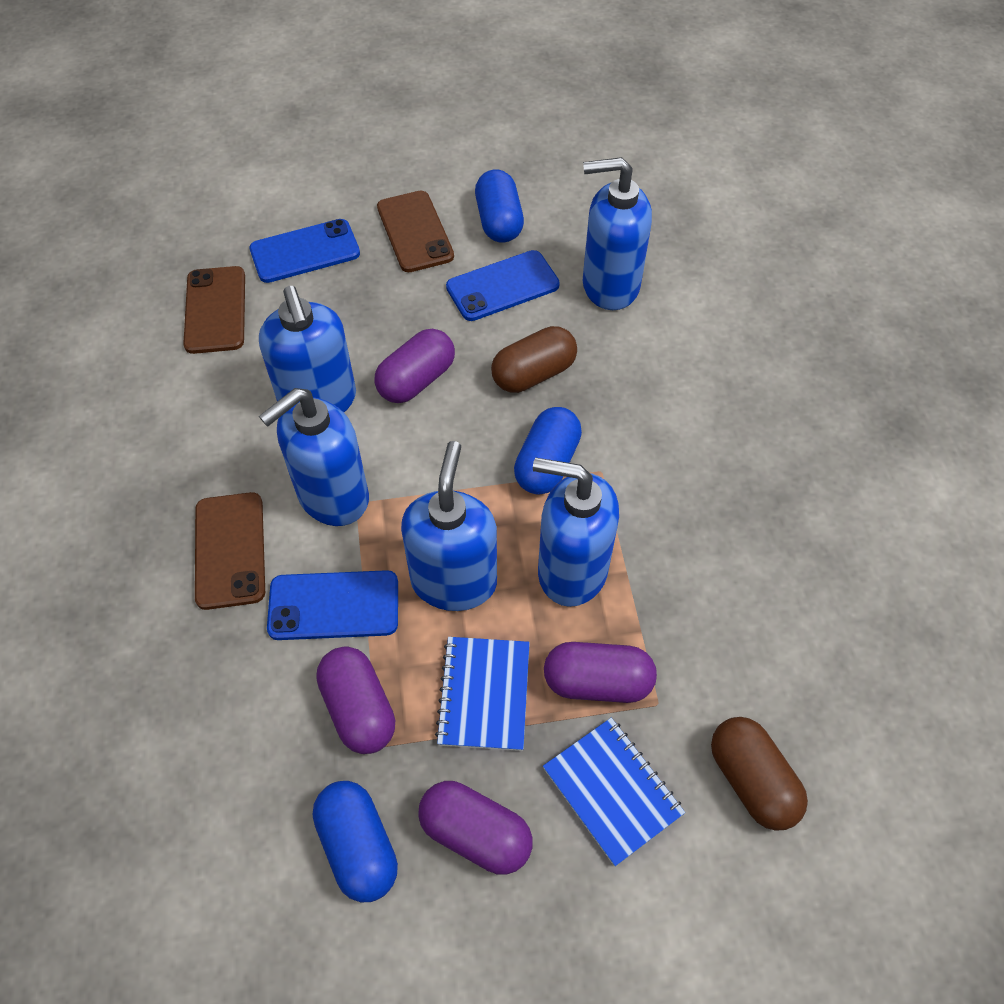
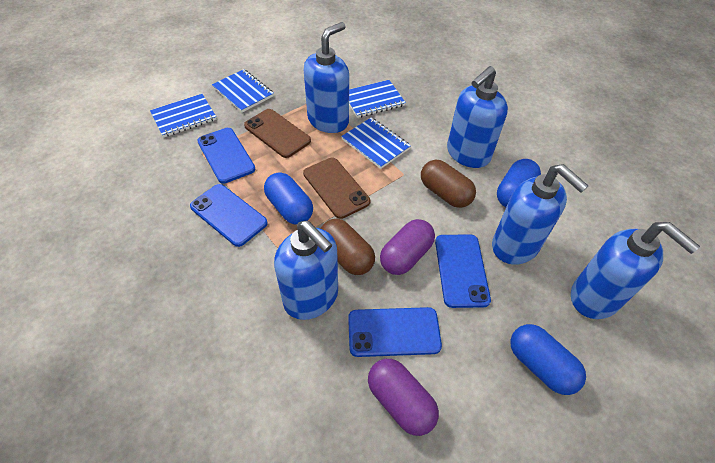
blue notebook: [435,637,530,751] [543,718,685,866] = 2 -> [150,94,216,137] [212,69,274,113] [341,118,411,169] [349,80,406,118] = 4
blue phone: [249,219,360,283] [267,570,398,640] [446,250,560,321] = 3 -> [190,184,268,247] [197,128,255,184] [348,307,442,357] [435,235,491,308] = 4
brown phone: [183,266,245,354] [195,492,265,610] [377,191,454,272] = 3 -> [244,109,311,158] [303,158,370,219] = 2
purple capsule: [316,647,395,754] [375,328,455,403] [418,781,533,875] [544,642,657,703] = 4 -> [368,359,439,436] [380,219,435,275] = 2

